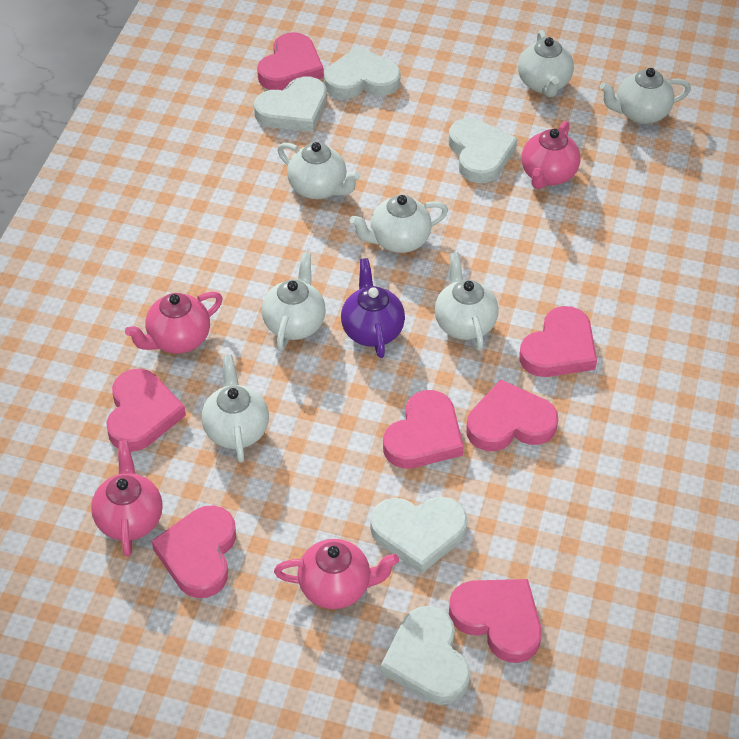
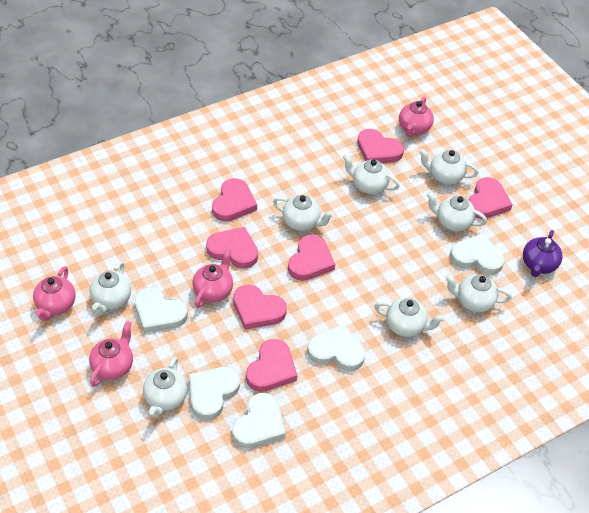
white teapot: [202,354,269,463] [262,252,326,350] [278,142,361,199] [350,195,448,253] [435,252,499,351] [518,30,574,97] [600,68,691,124] = 7 -> [89,261,131,315] [143,357,187,418] [273,195,334,231] [343,154,400,194] [374,298,445,337] [419,148,478,185] [426,192,487,232] [445,274,512,312] = 8

